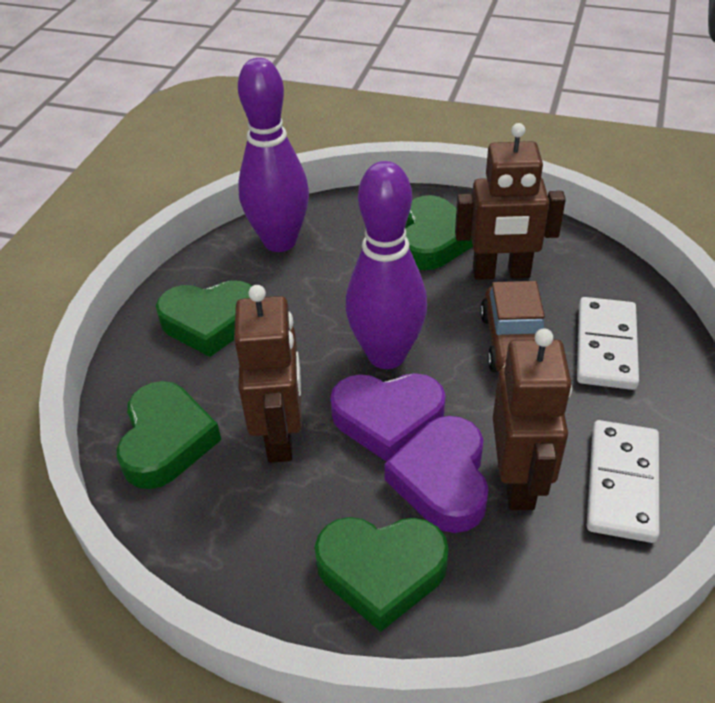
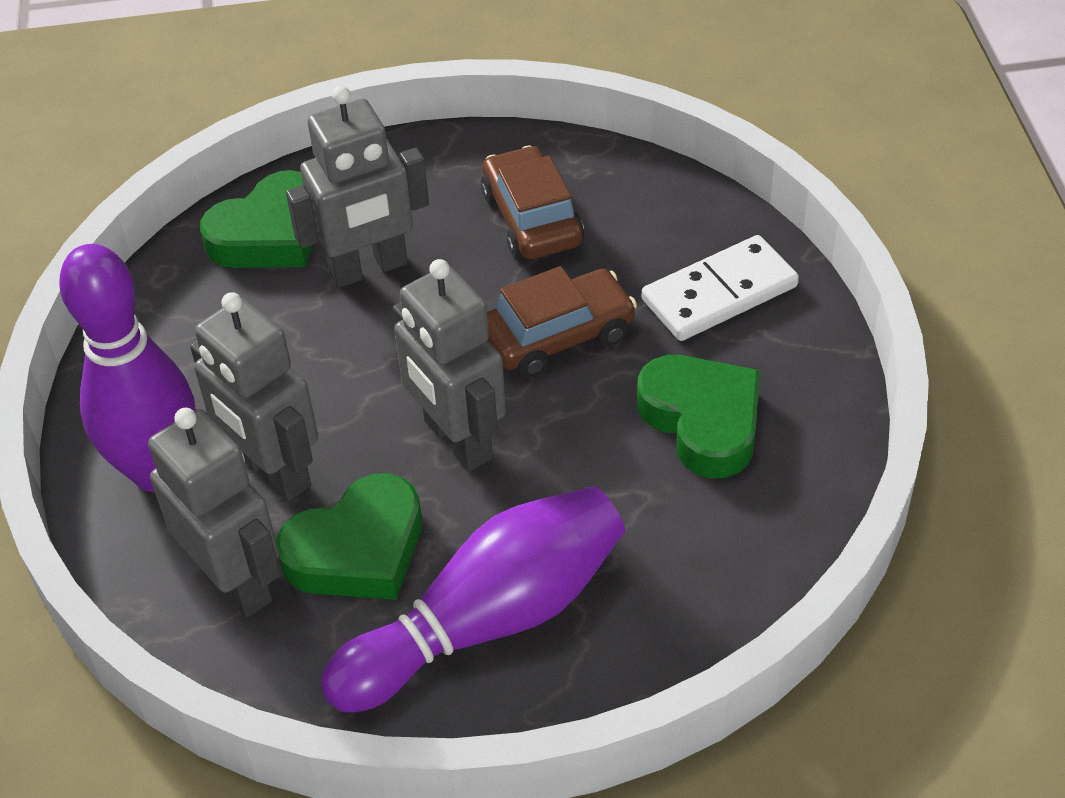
brown car: [480,281,545,373] = 1 -> [481,145,584,259] [487,266,637,377] = 2
brown robot: [234,285,302,463] [455,123,566,280] [493,328,572,510] = 3 -> none = 0
green heart: [117,381,221,489] [156,280,252,357] [315,517,449,632] [405,195,473,270] = 4 -> [200,170,313,268] [277,473,422,600] [637,355,760,478] = 3
grey robot: none = 0 -> [148,408,281,618] [190,292,318,502] [286,86,429,288] [393,259,506,472] = 4
purple heart: [330,373,446,462] [385,416,489,533] = 2 -> none = 0
white domino: [577,297,639,390] [587,420,659,543] = 2 -> [642,235,799,341] = 1

